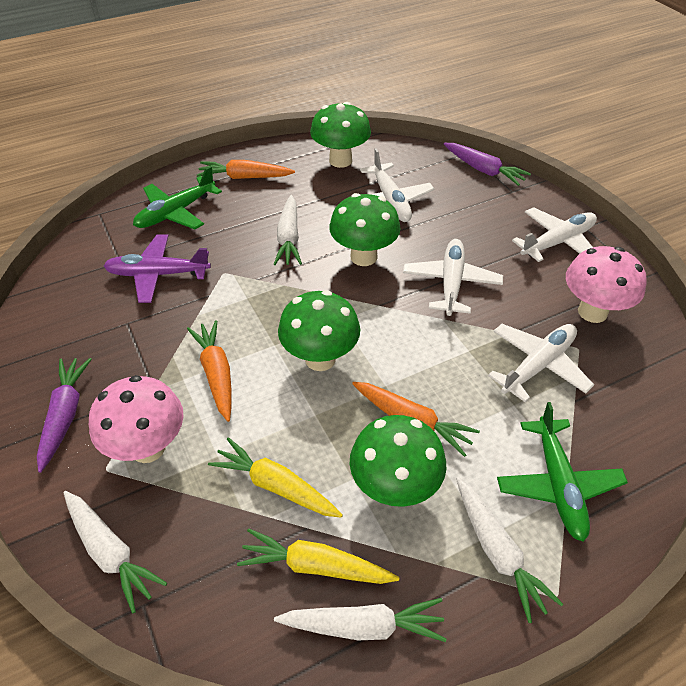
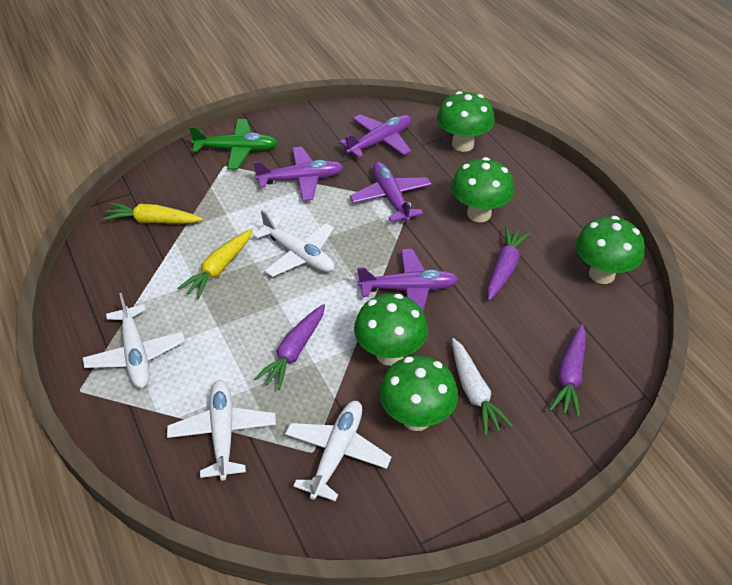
green mushroom: [278,290,360,371] [310,102,371,168] [329,193,401,266] [350,415,446,507] = 4 -> [354,294,428,366] [379,356,458,431] [437,91,495,152] [451,157,514,222] [576,216,645,284] = 5
green plane: [133,166,222,229] [497,402,628,542] = 2 -> [189,119,278,169] = 1
orange carrot: [187,320,231,422] [197,160,295,179] [352,382,480,457] = 3 -> none = 0
pink mushroom: [89,375,184,463] [566,246,647,323] = 2 -> none = 0
purple carrot: [37,358,92,473] [444,143,531,186] = 2 -> [254,304,325,390] [487,226,530,300] [549,324,586,418] = 3
purple plane: [104,234,211,303] = 1 -> [253,147,344,201] [339,114,411,158] [350,162,432,222] [357,249,458,311] = 4
white carrot: [63,491,167,613] [274,195,302,265] [274,598,446,642] [456,477,563,623] = 4 -> [452,338,513,435] = 1

